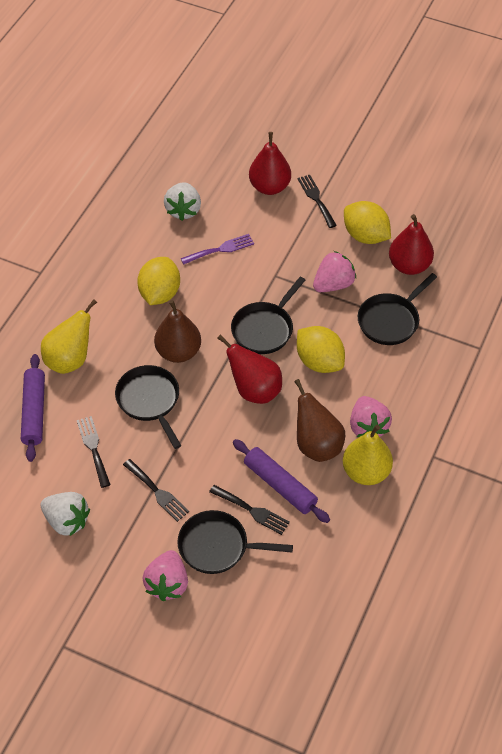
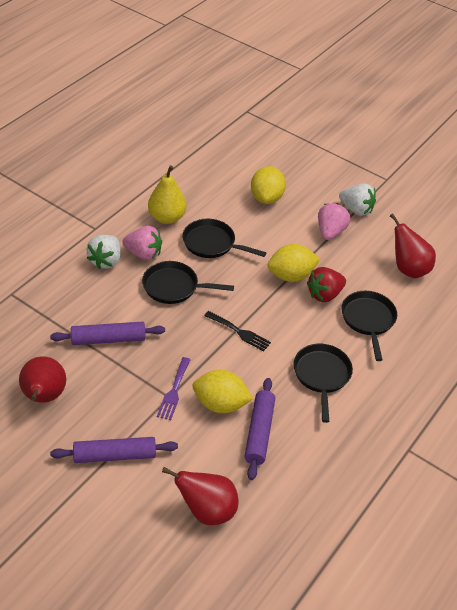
black fork: [77,416,111,488] [123,459,189,522] [209,485,290,535] [298,175,337,228] = 4 -> [204,311,271,352] = 1
brown pear: [154,300,201,363] [294,379,345,462] = 2 -> none = 0
pink strawberry: [142,550,188,601] [313,251,356,292] [350,396,392,437] = 3 -> [122,226,162,261] [318,203,351,240] = 2
purple rolling pin: [21,354,45,462] [233,439,330,523] = 2 -> [50,322,165,345] [50,437,178,463] [244,378,275,480] = 3
red strawberry: none = 0 -> [307,267,346,302] = 1
yellow pear: [41,299,97,374] [343,425,393,485] = 2 -> [148,165,186,224] = 1

